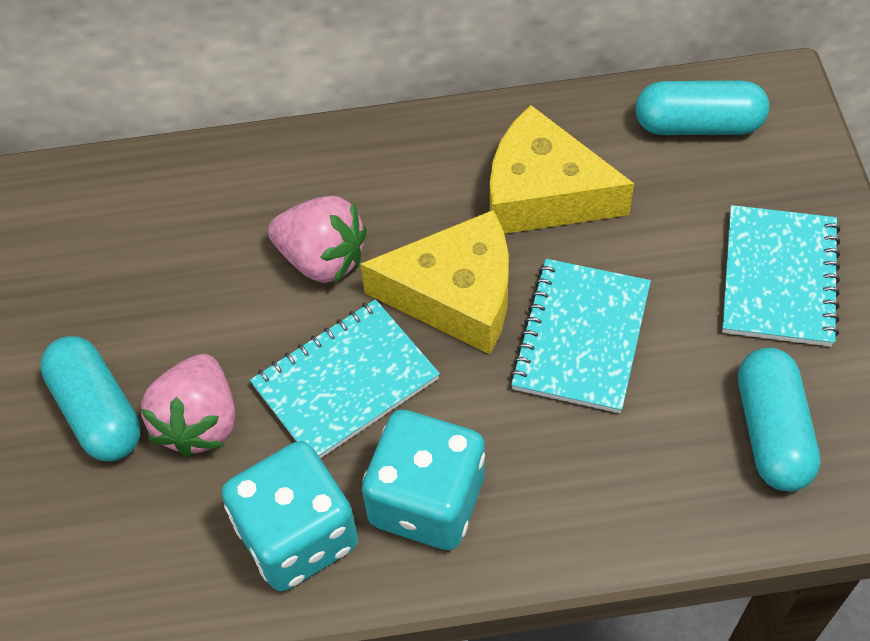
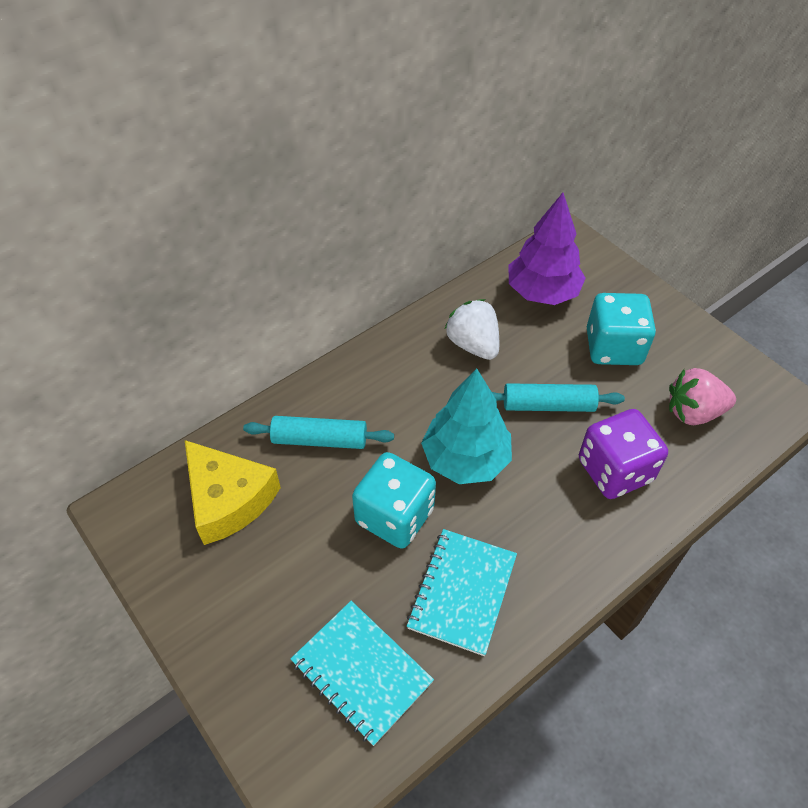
pink strawberry: [141,354,235,457] [268,196,367,284] = 2 -> [669,368,736,425] = 1
purple dice: none = 0 -> [579,409,668,499] = 1
purple tree: none = 0 -> [509,193,586,305] = 1
turquoise capsule: [40,336,141,462] [636,81,769,135] [738,348,820,492] = 3 -> none = 0
turquoise notebook: [250,299,440,459] [510,259,651,413] [722,205,840,347] = 3 -> [291,601,434,746] [407,529,517,656] = 2
turquoise rolling pin: none = 0 -> [243,416,394,449] [492,383,625,412] = 2
turquoise tree: none = 0 -> [421,369,512,484] = 1
white strawberry: none = 0 -> [445,299,499,360] = 1
yellow cheese: [360,210,509,354] [490,105,634,234] = 2 -> [185,440,281,545] = 1

